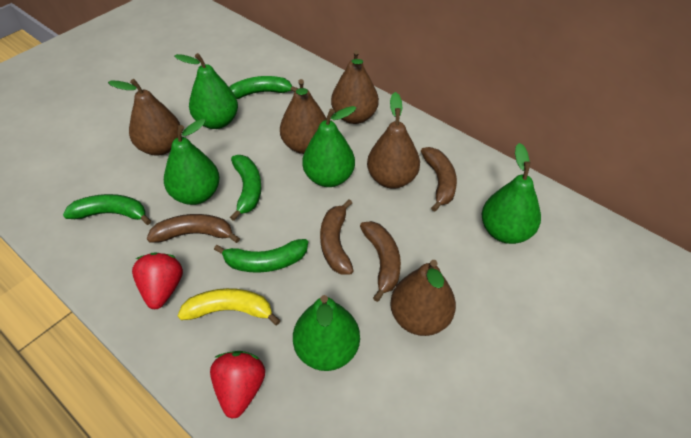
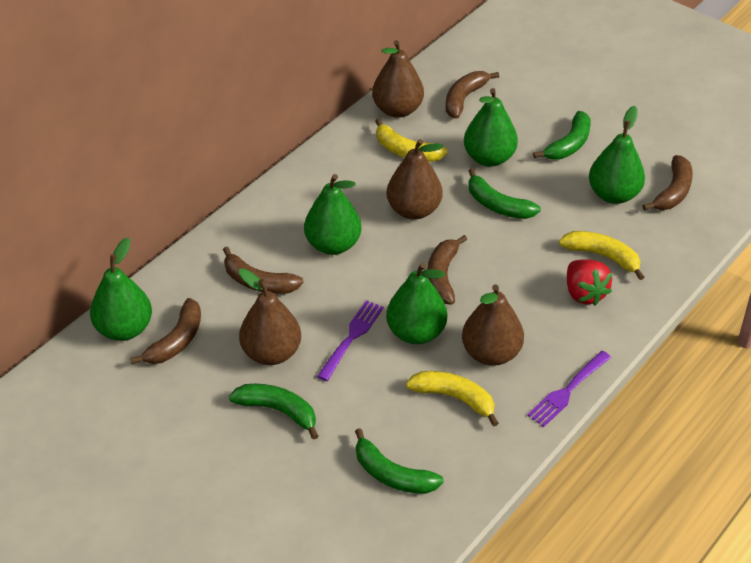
brown banana: [147,214,240,243] [320,200,354,274] [360,221,401,302] [421,147,457,212] = 4 -> [130,298,201,364] [223,247,304,294] [428,235,467,305] [446,71,499,119] [643,155,693,211] = 5
brown pear: [108,79,180,156] [280,79,327,154] [331,50,379,124] [367,92,420,189] [390,260,456,336] = 5 -> [239,268,301,365] [372,40,424,118] [387,139,443,220] [462,284,524,366] = 4
purple fork: none = 0 -> [317,300,384,381] [527,351,611,427] = 2
red strawberry: [132,253,183,309] [210,351,265,419] = 2 -> [567,259,612,305] = 1
yellow banana: [178,288,281,325] = 1 -> [375,118,448,162] [406,371,499,427] [559,231,644,280] = 3

